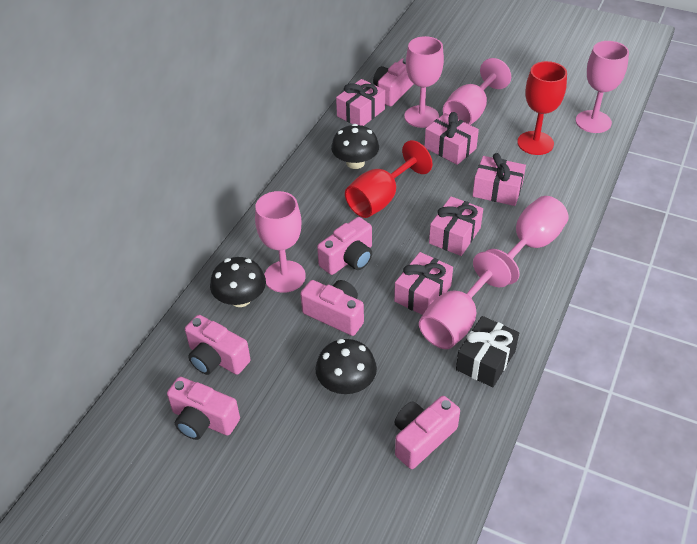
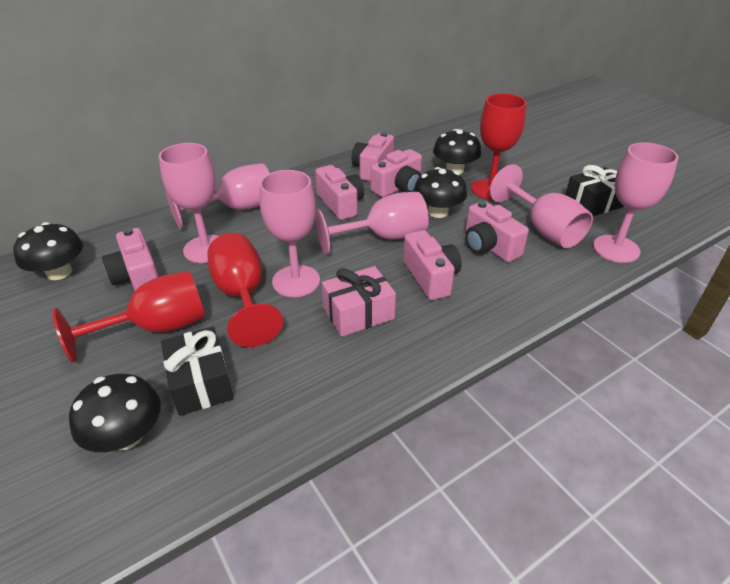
black gift: [456,316,519,387] = 1 -> [161,327,234,416] [565,165,624,216] = 2
black mushroom: [210,257,266,307] [316,339,377,394] [331,124,379,169] = 3 -> [13,222,83,280] [69,374,161,452] [413,167,467,218] [433,129,481,174] = 4
pink gift: [336,79,385,126] [394,252,453,315] [424,112,479,165] [429,196,483,256] [472,153,526,206] = 5 -> [322,266,396,337] = 1
red goblet: [345,140,433,218] [517,61,567,155] = 2 -> [52,271,205,362] [207,233,283,347] [471,93,527,200] = 3

